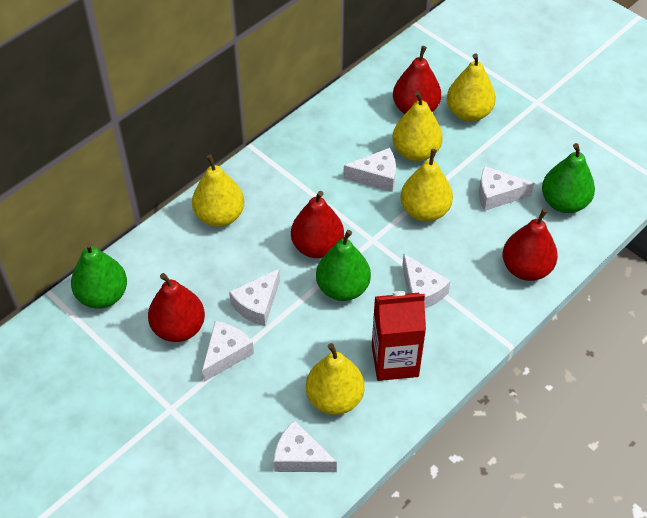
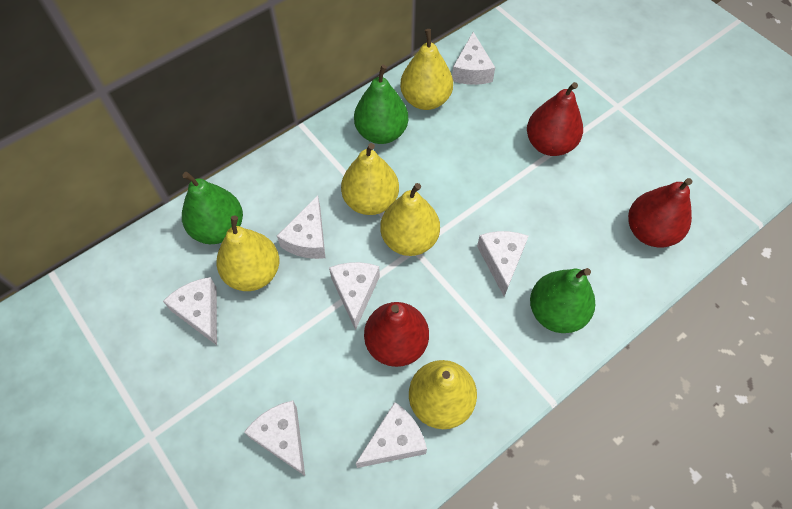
red carton: [372,291,426,381] = 1 -> none = 0
red pear: [148,273,205,342] [291,191,344,258] [393,46,441,114] [503,209,558,281] = 4 -> [364,302,429,367] [527,82,583,156] [628,178,693,247] = 3
white cheese: [202,321,254,382] [229,269,280,326] [274,420,337,472] [343,148,396,192] [402,254,451,308] [479,166,534,211] = 6 -> [163,277,217,345] [244,400,305,476] [277,195,325,259] [329,262,380,330] [356,402,427,468] [452,32,495,85] [477,231,528,296] = 7

